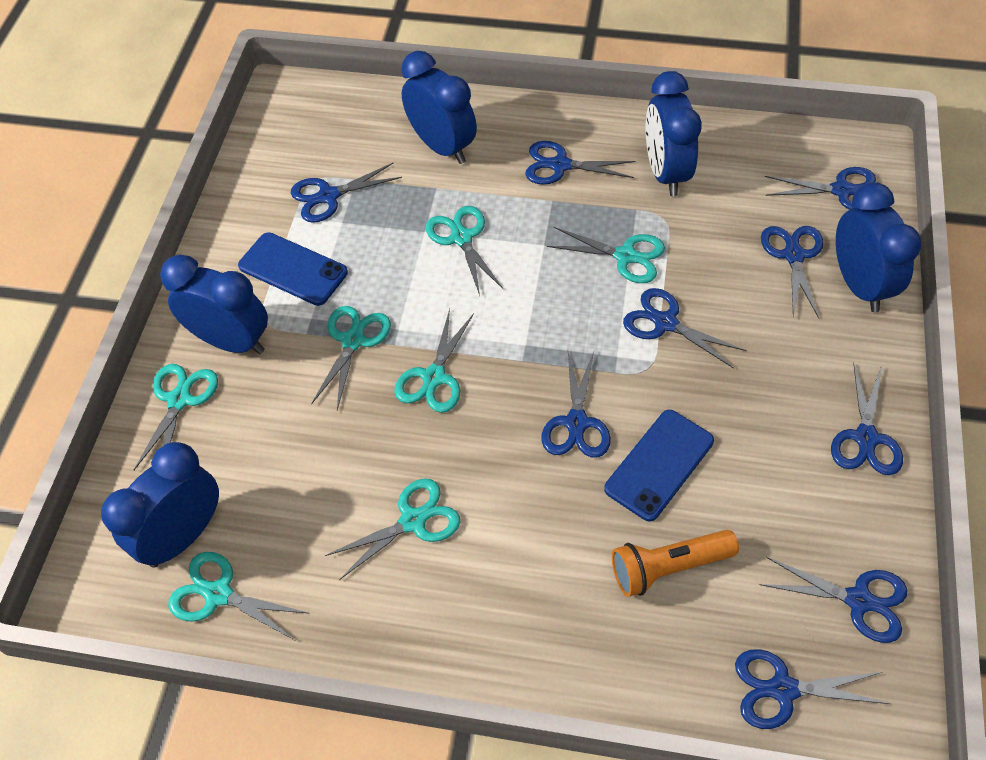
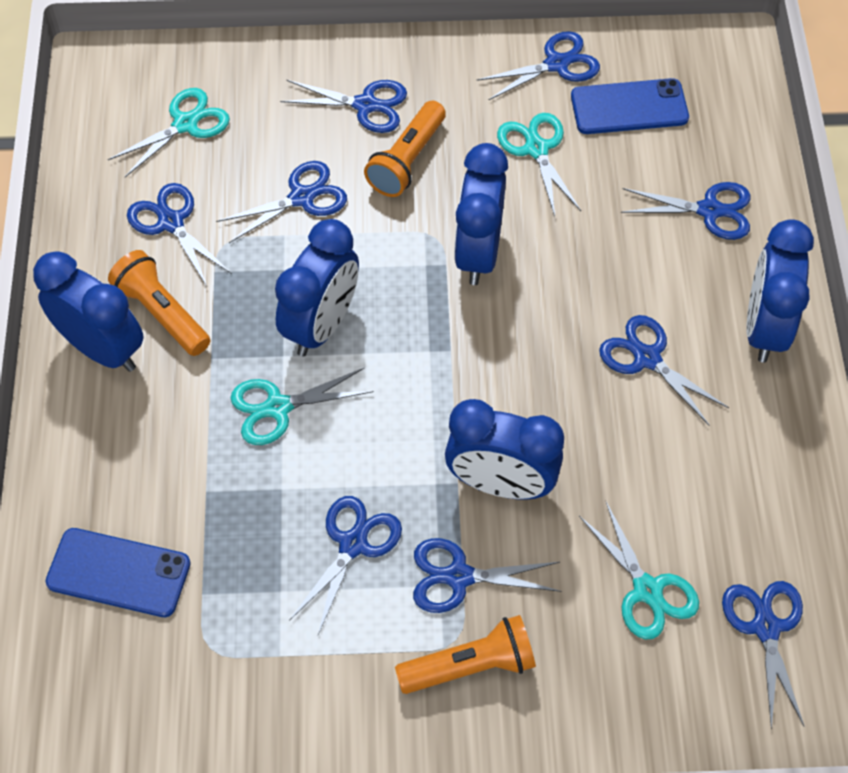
orange flashlight: [612,530,739,597] = 1 -> [108,250,210,356] [364,101,446,197] [395,615,536,694] = 3
turquoise scissors: [134,364,218,470] [168,552,310,640] [311,306,391,410] [325,479,461,580] [395,309,474,413] [426,206,504,295] [547,227,665,283] = 7 -> [108,88,230,177] [231,367,374,445] [497,113,581,216] [579,502,699,639] = 4

